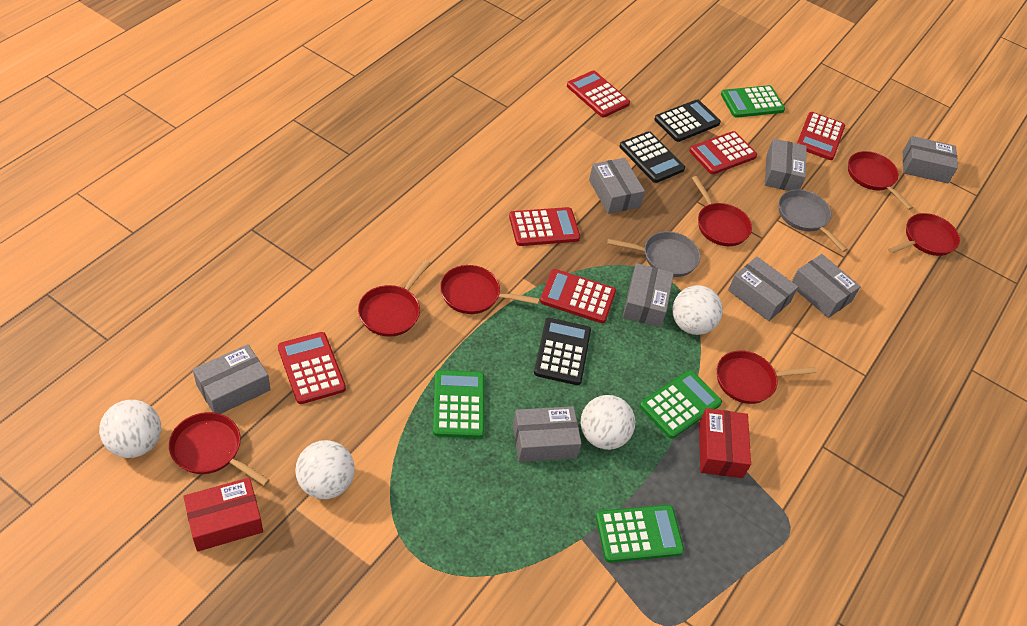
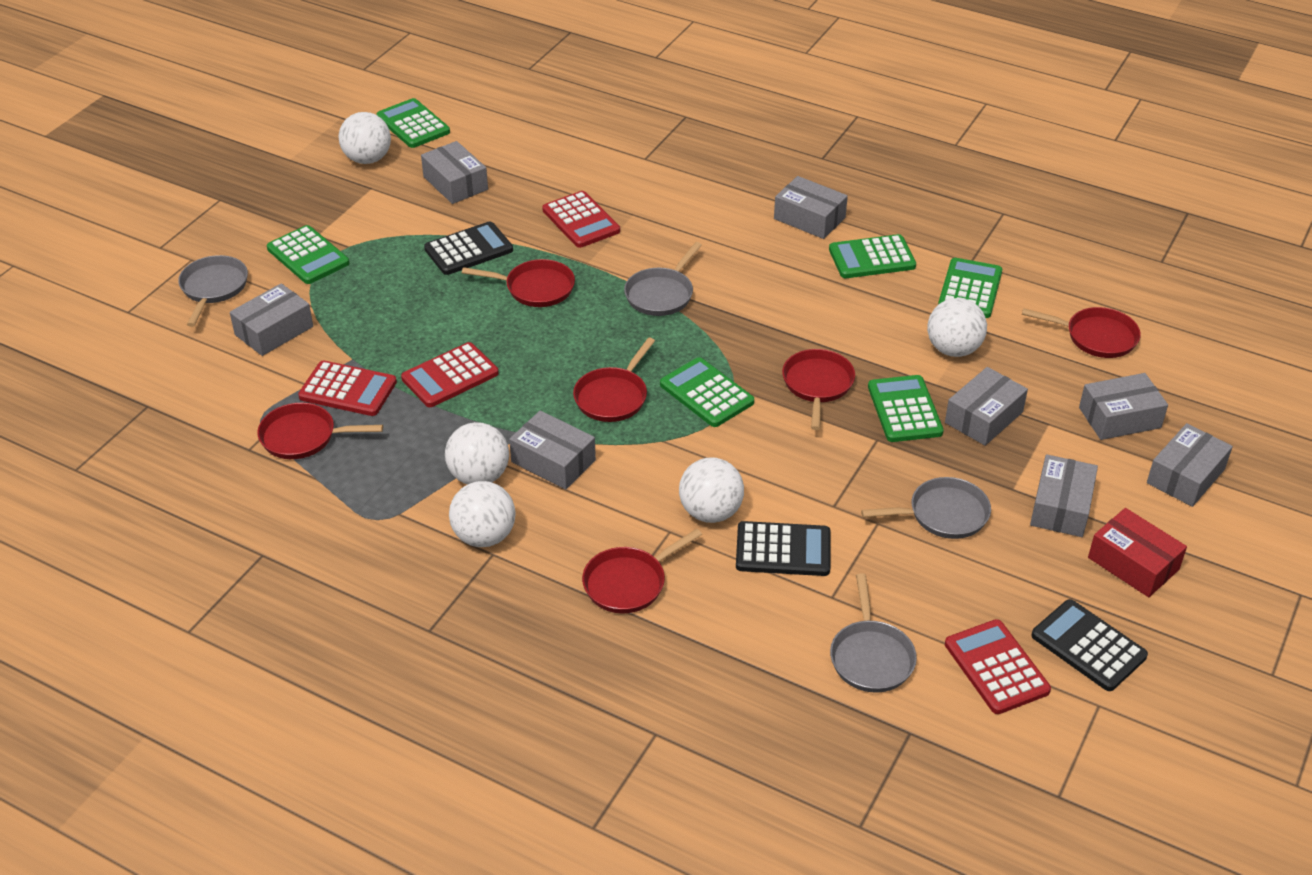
green calculator: [433,370,484,438] [596,505,684,563] [640,370,722,439] [721,85,785,118] = 4 -> [267,225,349,284] [377,98,450,148] [660,357,754,427] [829,234,916,278] [868,375,944,442] [938,258,1002,318] = 6
grey pan: [607,231,701,277] [779,189,848,252] = 2 -> [178,255,248,327] [624,242,702,316] [830,573,917,693] [861,477,991,539] = 4
red box: [183,478,263,552] [699,408,751,478] = 2 -> [1088,508,1187,597] = 1
red calculator: [278,332,346,404] [509,207,580,246] [540,269,616,323] [567,71,630,118] [689,131,757,174] [797,112,845,160] = 6 -> [298,360,397,416] [401,342,499,407] [542,191,620,248] [945,619,1051,714] = 4
red pan: [169,412,270,486] [358,260,430,337] [440,265,539,314] [692,176,752,246] [717,350,817,404] [848,151,913,210] [888,213,960,256] = 7 -> [257,403,383,459] [462,259,575,307] [573,337,655,422] [582,529,702,613] [782,349,855,430] [1022,307,1141,358] = 6
white ball: [99,400,161,458] [295,440,355,499] [581,395,635,450] [672,285,723,335] = 4 -> [339,112,391,164] [445,422,509,485] [449,481,516,547] [679,457,744,523] [927,298,987,357] = 5

